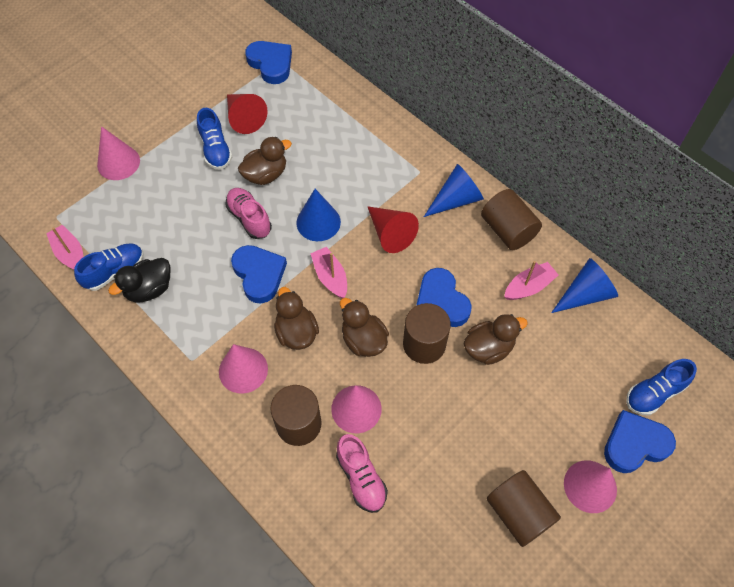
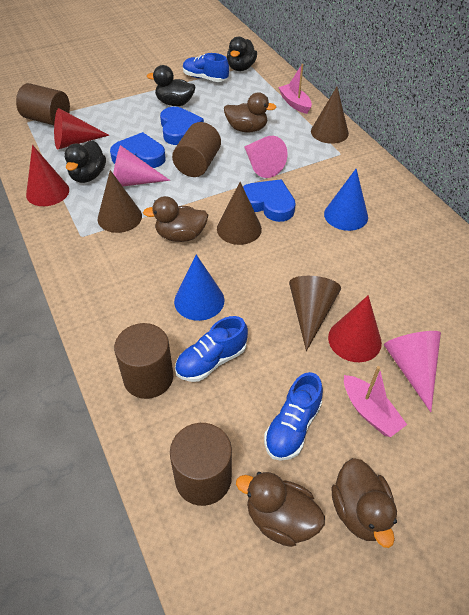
black duck: [108,258,170,303] = 1 -> [65,140,106,183] [147,65,196,106] [227,36,257,71] = 3
blue cone: [296,189,341,241] [424,164,484,217] [551,258,618,313] = 3 -> [174,254,225,321] [324,168,368,231] = 2
blue heart: [231,245,287,303] [245,41,292,84] [416,268,472,327] [604,410,676,473] = 4 -> [110,132,166,168] [160,107,204,145] [243,179,296,222] = 3
brown cone: none = 0 -> [98,170,142,233] [217,182,262,245] [289,276,341,351] [311,87,349,144] = 4
pink boat: [46,225,83,269] [310,247,347,298] [504,261,558,300] = 3 -> [278,64,312,114] [344,366,407,437] = 2
pink cone: [97,126,140,180] [219,344,268,394] [331,385,382,433] [564,460,617,513] = 4 -> [113,145,170,186] [244,136,288,178] [384,331,441,412] = 3
pink shoe: [225,188,272,239] [336,434,388,513] = 2 -> none = 0
red cone: [227,94,268,134] [367,206,419,253] = 2 -> [26,145,69,206] [54,108,109,150] [328,295,382,362] = 3

